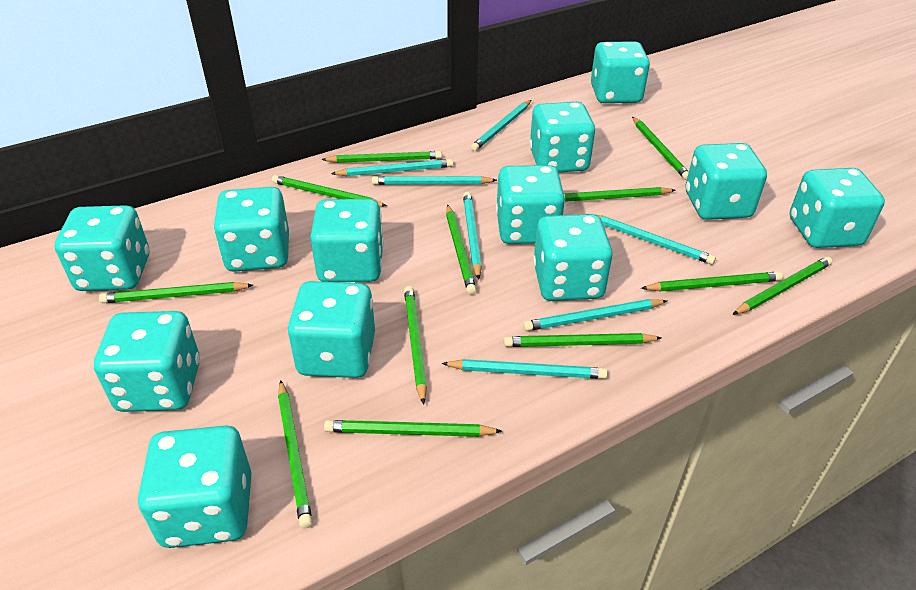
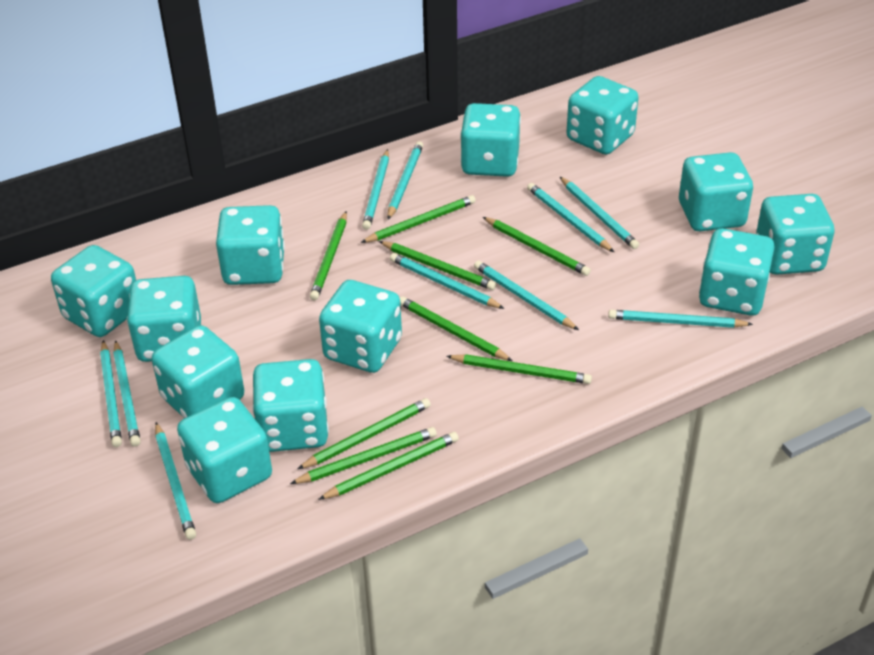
green pencil: [99,282,253,303] [272,175,387,207] [278,380,312,528] [321,151,442,163] [324,420,502,437] [404,286,427,405] [446,205,476,295] [504,333,662,347] [564,187,676,202] [632,117,689,180] [641,272,783,291] [732,256,832,315] = 12 -> [290,427,437,484] [298,398,431,469] [310,212,347,300] [318,432,459,500] [361,195,476,243] [379,241,496,290] [400,296,512,361] [446,354,592,384] [483,217,591,276] = 9
turquoise pencil: [331,159,453,176] [372,176,497,185] [441,359,607,379] [463,192,482,280] [471,100,531,151] [523,299,667,331] [598,215,716,265] = 7 -> [100,340,122,447] [113,340,141,447] [155,422,196,540] [362,149,389,230] [387,141,423,220] [390,253,504,309] [474,261,579,330] [527,183,614,252] [560,177,639,249] [608,310,753,328] = 10

